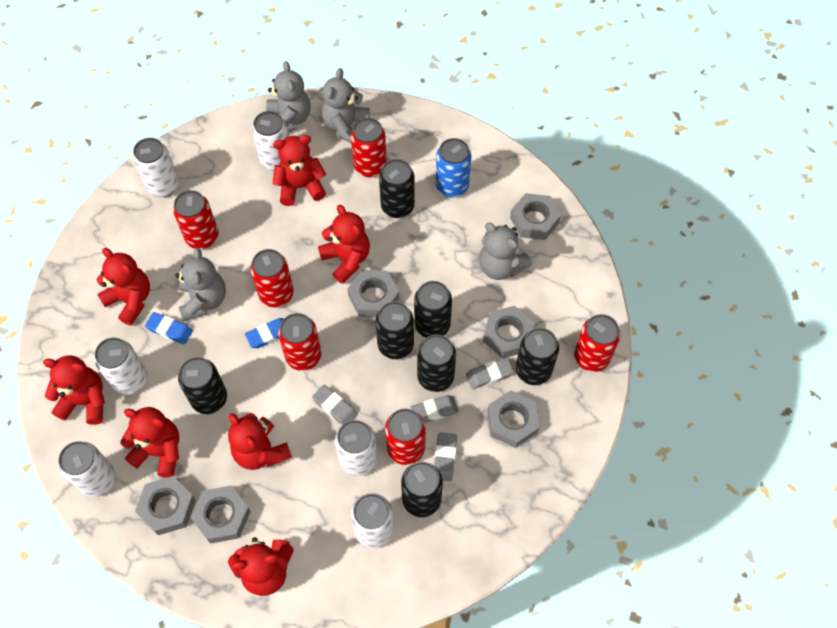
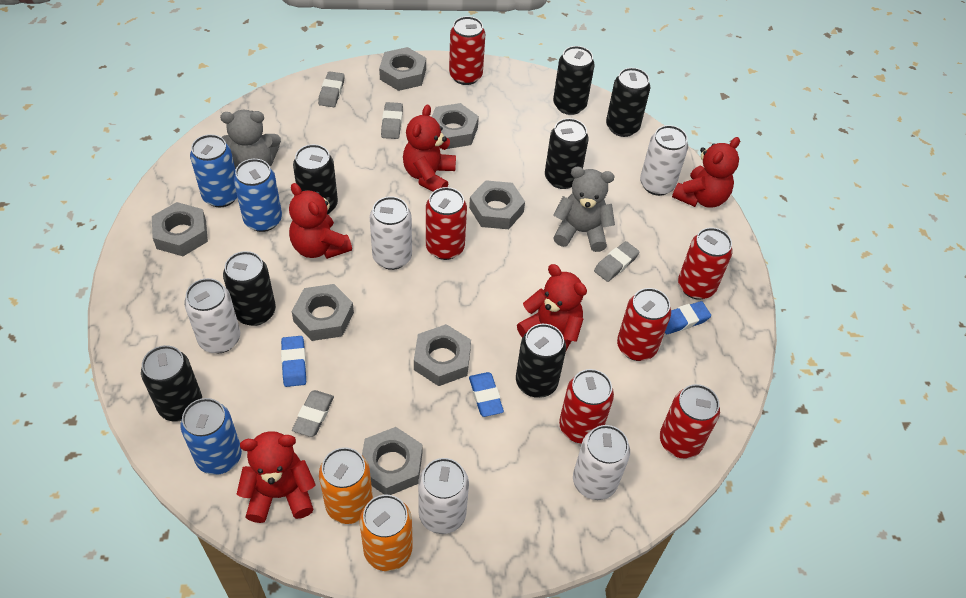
blue can: [436,138,471,198] = 1 -> [181,398,242,475] [190,134,237,207] [234,159,282,232] = 3
blue eraser: [145,312,193,344] [245,318,284,348] = 2 -> [281,336,306,387] [469,372,504,417] [665,301,711,334] = 3
grey nut: [135,476,196,535] [190,486,251,544] [347,270,399,317] [483,306,534,358] [487,390,539,448] [510,193,561,240] = 6 -> [152,202,208,256] [292,284,354,341] [362,427,422,495] [379,47,426,91] [414,324,471,386] [432,103,479,149] [469,180,525,229] = 7
grey teddy bear: [175,248,226,321] [266,61,310,132] [322,68,370,143] [479,223,532,280] = 4 -> [220,110,281,169] [553,167,615,252] = 2
orange can: none = 0 -> [319,447,373,524] [360,495,413,571] = 2
red teddy bear: [43,356,105,425] [96,248,150,325] [120,407,179,478] [228,413,292,470] [228,537,294,596] [273,135,326,206] [318,205,370,284] = 7 -> [237,431,316,523] [289,183,352,259] [403,105,456,192] [517,264,587,350] [672,137,740,208] = 5
white can: [58,441,116,497] [95,337,147,395] [133,138,179,197] [252,111,289,171] [335,420,378,476] [351,494,394,549] = 6 -> [184,278,240,353] [370,196,412,270] [418,458,469,534] [573,425,630,500] [640,125,688,196] = 5

